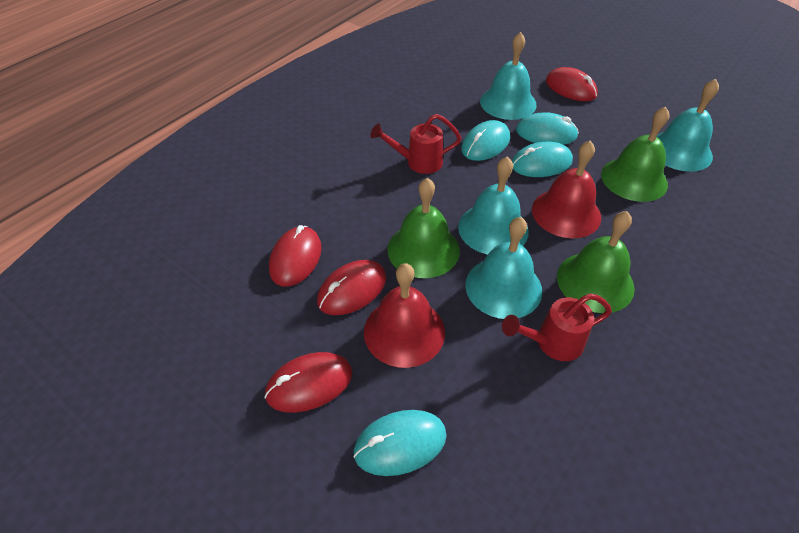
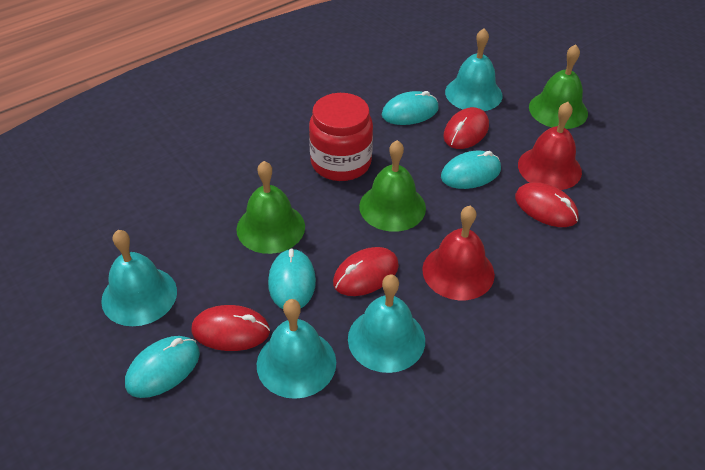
red jar: none = 0 -> [309,93,373,181] = 1
red watering can: [370,114,461,174] [502,294,612,361] = 2 -> none = 0

